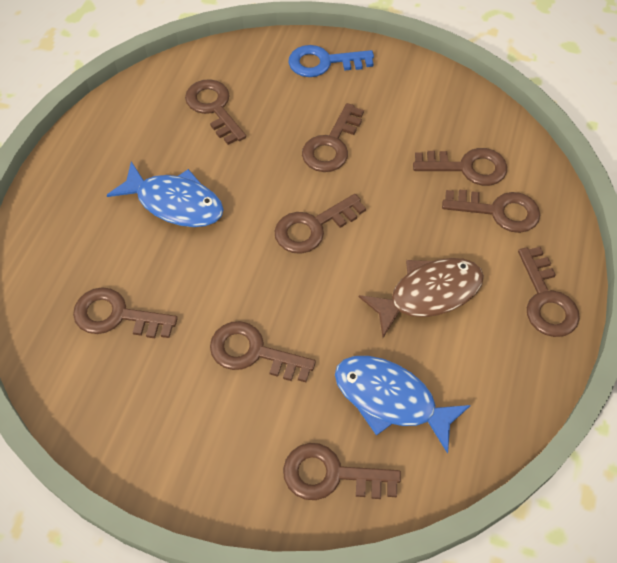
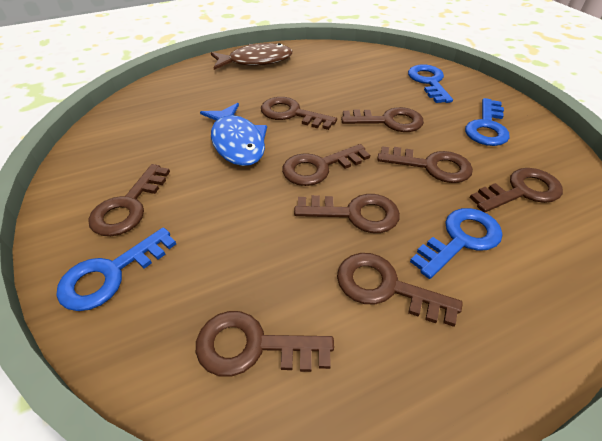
blue fish: [106,162,224,227] [335,356,471,454] = 2 -> [200,103,267,166] = 1
blue key: [289,45,374,77] = 1 -> [56,227,176,311] [408,64,453,103] [410,208,503,279] [465,98,510,146] = 4

